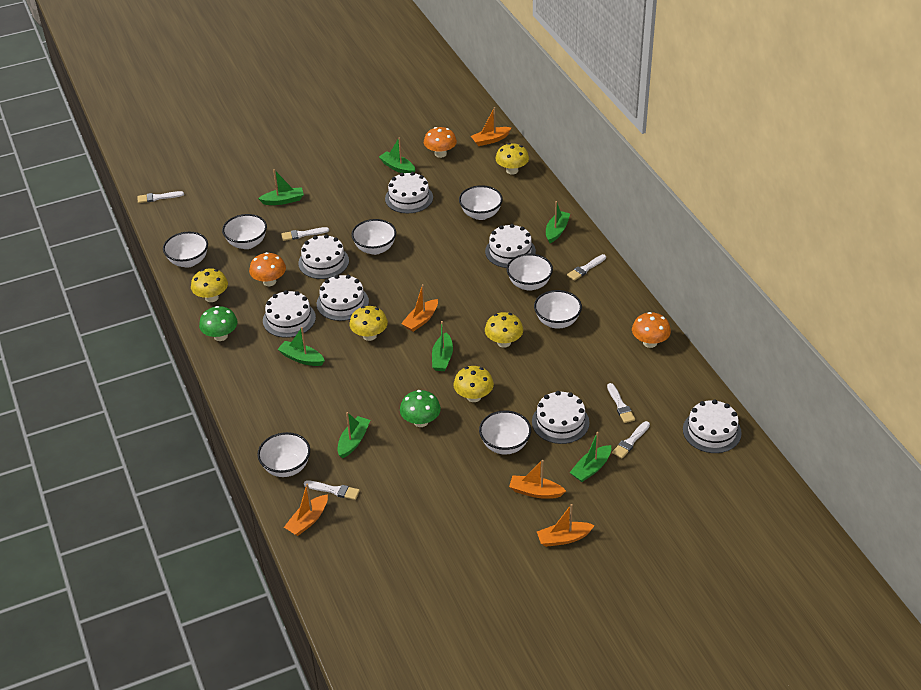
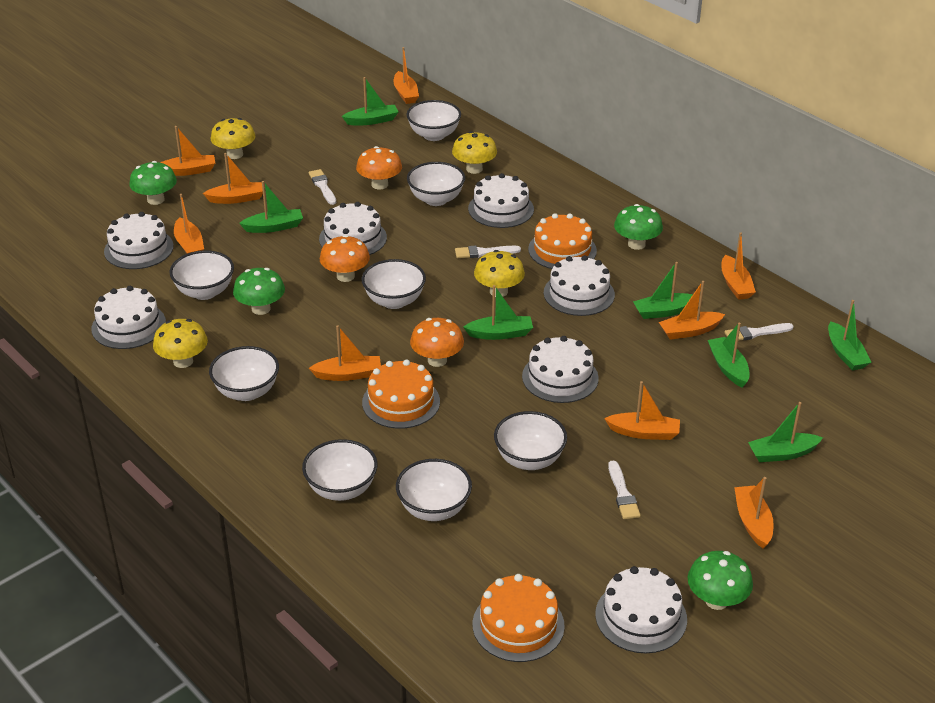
green mushroom: [199,306,238,341] [400,390,441,427] = 2 -> [129,161,177,205] [233,268,285,315] [614,204,663,250] [688,551,753,610] = 4
orange boat: [284,484,328,536] [401,284,438,332] [471,107,511,146] [509,460,566,499] [537,504,595,547] = 5 -> [160,126,215,176] [174,194,204,254] [203,153,263,204] [309,325,381,381] [394,47,419,104] [604,381,680,440] [659,281,725,340] [721,233,756,300] [734,477,774,548] = 9
orange cake: none = 0 -> [362,359,440,429] [473,574,565,662] [528,213,597,269] = 3
white brush: [137,191,184,203] [281,227,329,241] [303,480,360,500] [567,254,606,281] [607,383,635,423] [612,421,650,458] = 6 -> [308,169,336,205] [455,245,521,258] [608,461,641,519] [724,323,794,341] = 4
yellow mushroom: [191,268,228,302] [349,306,388,341] [453,366,494,402] [485,312,523,348] [495,143,529,175] = 5 -> [153,319,208,368] [210,118,255,159] [452,131,497,174] [474,250,525,297] = 4

